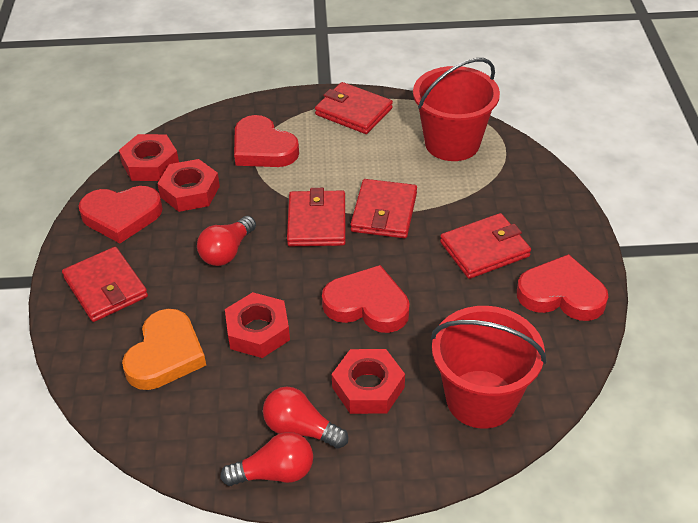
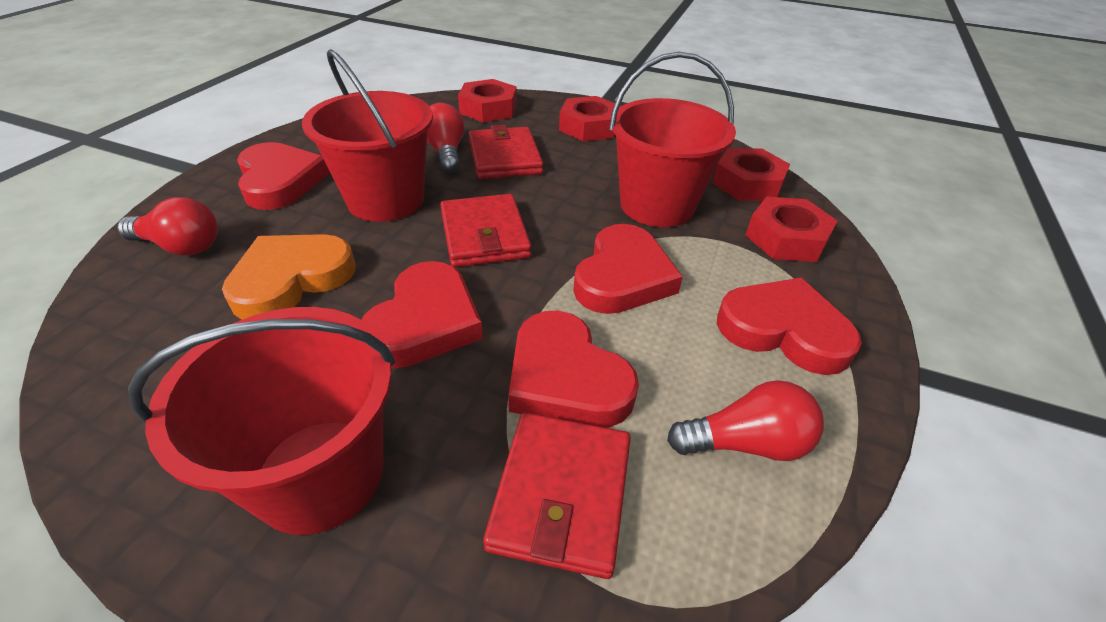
red bucket: [413,58,500,161] [431,306,546,429] = 2 -> [128,307,395,535] [302,49,433,222] [609,52,736,227] = 3
red heart: [78,186,163,243] [234,115,299,167] [322,265,410,333] [517,254,608,321] = 4 -> [237,142,330,210] [361,261,483,368] [508,311,639,428] [573,224,683,314] [717,278,862,375] = 5
red wallet: [62,247,148,322] [287,188,346,246] [315,82,393,134] [351,179,417,238] [440,213,531,279] = 5 -> [440,194,531,267] [469,125,543,179] [483,413,631,579] = 3

